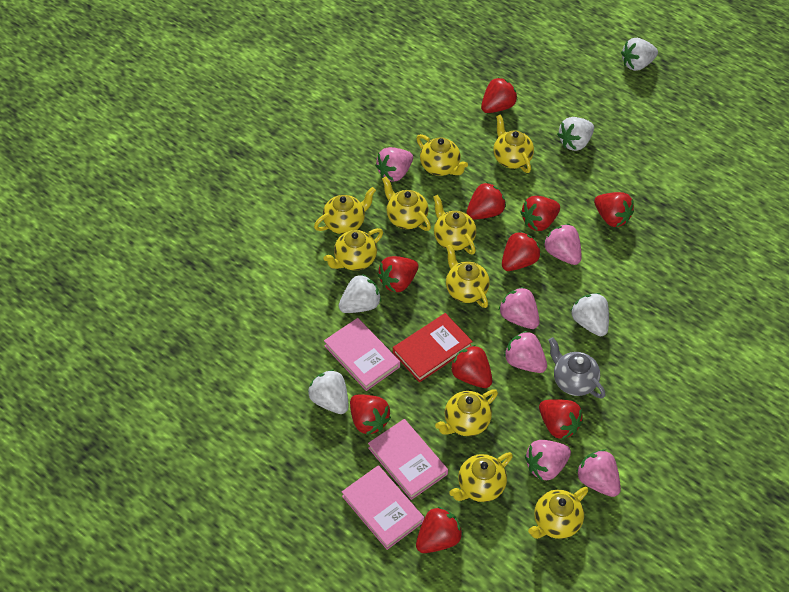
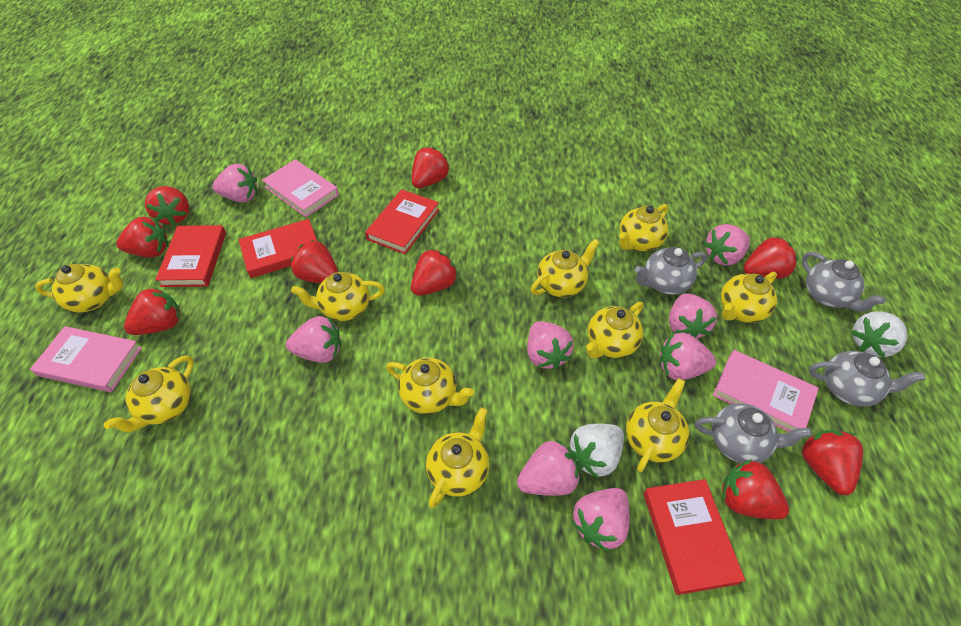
grey teapot: [549,337,605,399] = 1 -> [635,247,707,295] [695,403,812,463] [802,252,886,312] [809,351,925,407] = 4
pink strawberry: [375,147,413,182] [499,287,540,329] [504,331,547,373] [525,440,571,481] [543,224,582,265] [576,450,621,497] = 6 -> [212,164,257,202] [286,316,341,363] [517,440,580,496] [527,321,574,370] [572,488,630,552] [659,332,716,380] [669,293,717,339] [704,224,750,266] = 8
red book: [393,313,473,382] = 1 -> [155,225,226,287] [239,219,317,278] [365,189,439,254] [643,479,745,595] = 4
red strawberry: [350,394,391,435] [377,256,418,292] [416,506,463,553] [450,345,492,388] [466,182,506,220] [481,77,517,113] [502,231,541,271] [521,196,560,231] [539,399,583,440] [594,192,634,227] = 10 -> [116,217,168,258] [124,287,180,335] [145,186,189,225] [291,240,338,283] [411,249,458,296] [412,147,450,188] [722,459,789,519] [743,237,798,279] [801,430,863,495] = 9
white strawberry: [308,369,348,414] [339,274,381,313] [557,117,594,151] [571,293,609,336] [621,38,658,71] = 5 -> [568,423,624,478] [851,311,908,357] = 2

